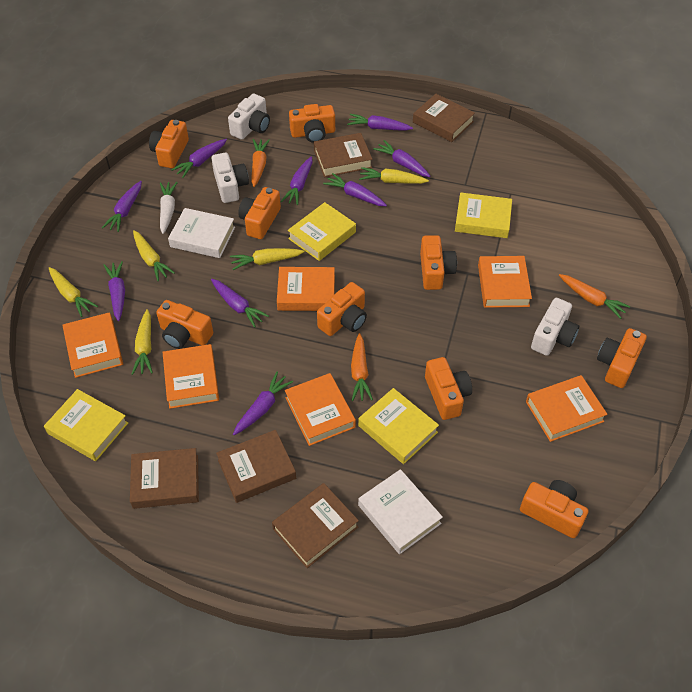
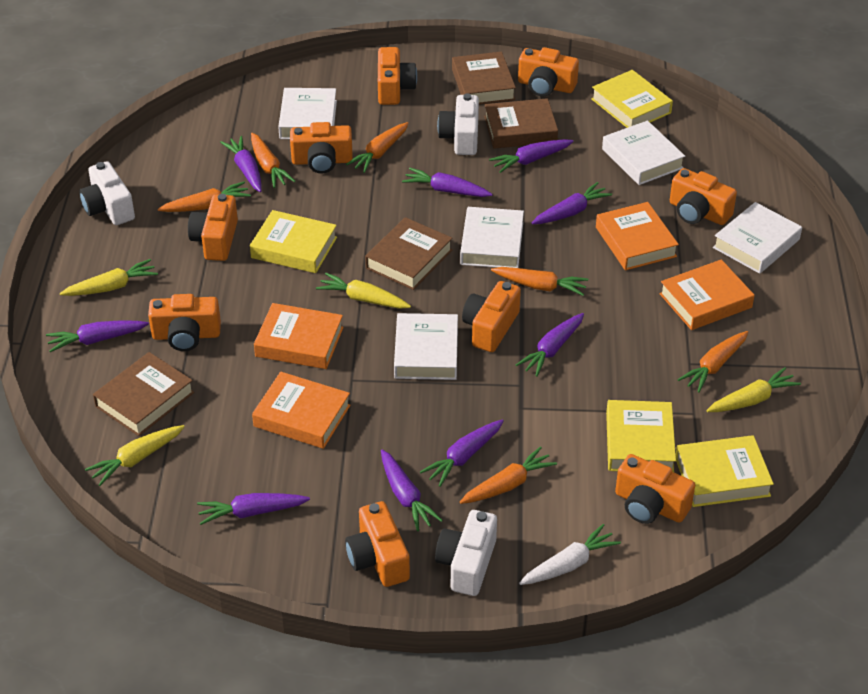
brown book: [130,448,199,509] [216,430,296,503] [272,483,359,568] [314,133,372,177] [413,94,475,142] = 5 -> [93,352,194,436] [365,217,453,290] [452,52,516,104] [484,98,558,149] = 4
orange book: [62,312,123,378] [163,344,219,409] [277,267,335,311] [285,373,356,446] [478,256,532,308] [526,375,608,442] = 6 -> [252,372,350,449] [254,303,343,369] [596,202,679,270] [659,259,755,330] = 4
orange carrot: [251,139,270,187] [351,333,373,401] [559,274,630,319] = 3 -> [158,182,251,212] [251,133,295,188] [346,122,409,173] [460,447,557,504] [491,267,588,296] [677,331,748,393] = 6
white book: [168,208,235,258] [358,469,443,554] = 2 -> [278,88,337,139] [394,313,458,380] [460,207,524,268] [602,120,685,185] [713,202,802,274] = 5
yellow carrot: [49,267,98,317] [132,309,153,375] [133,230,175,281] [230,248,305,270] [359,167,429,184] = 5 -> [60,259,158,296] [85,425,185,486] [316,273,411,309] [706,367,801,412] = 4

